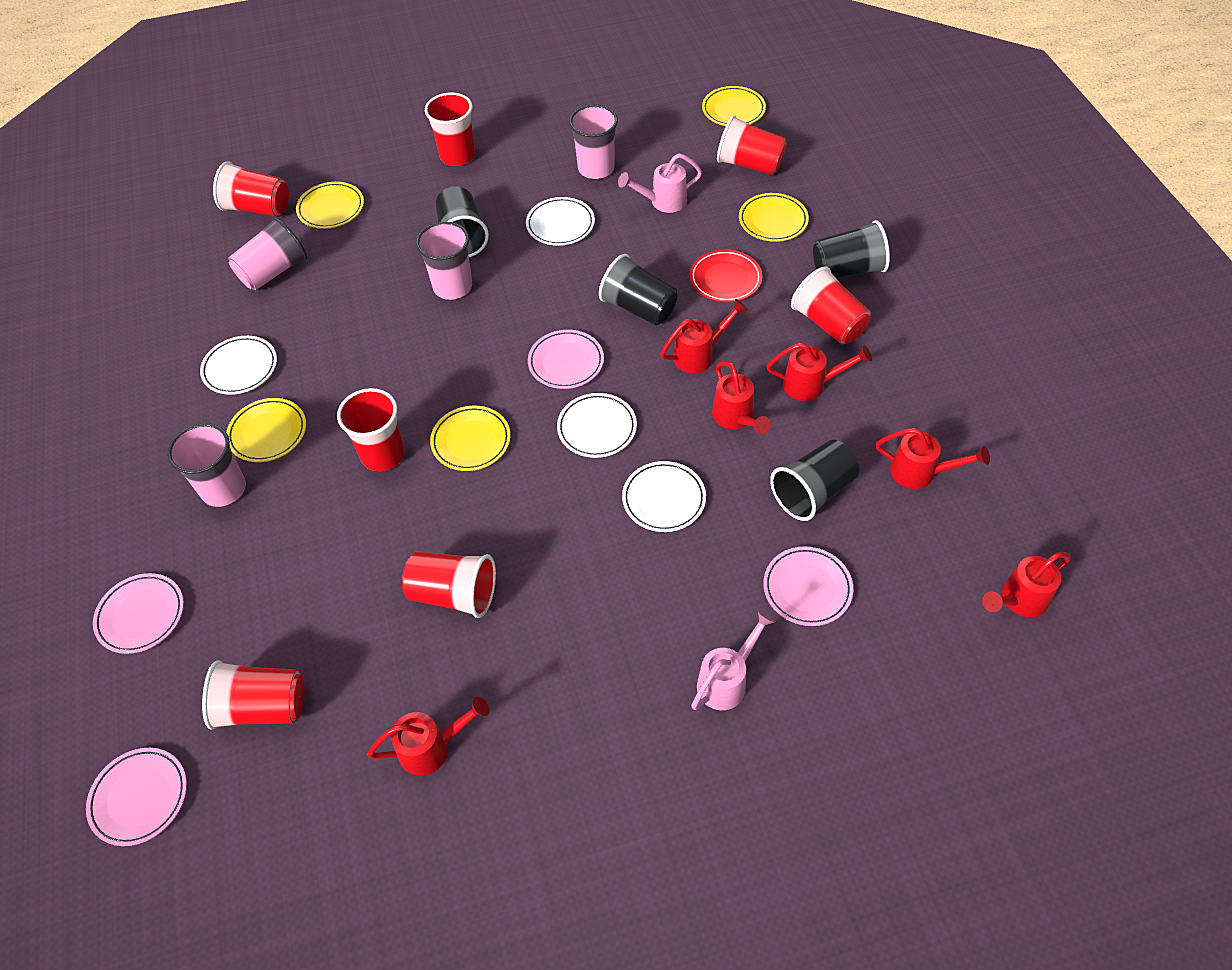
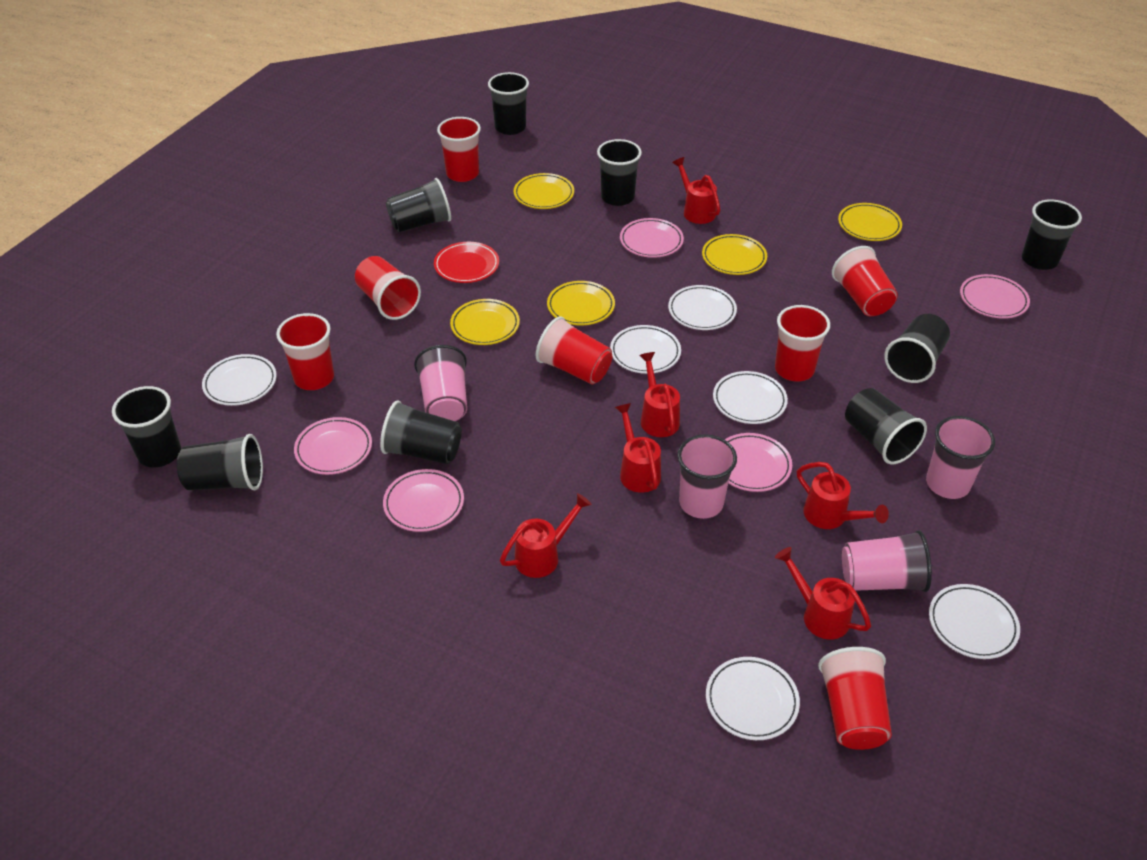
black cup: [436,186,489,257] [599,254,677,325] [770,440,860,521] [813,220,890,278] = 4 -> [112,386,181,468] [177,434,263,490] [380,400,462,464] [386,178,451,232] [488,72,529,135] [597,139,642,206] [845,388,927,464] [884,314,950,383] [1022,199,1082,270] = 9
pink plate: [86,748,187,846] [93,573,184,654] [528,330,604,389] [763,546,853,626] = 4 -> [294,417,372,475] [383,469,464,532] [620,218,684,258] [725,433,792,492] [960,274,1030,319] = 5
pink watering can: [618,153,702,213] [691,610,776,710] = 2 -> none = 0
white plate: [200,336,277,395] [526,197,595,246] [557,393,637,458] [622,461,706,532] = 4 -> [202,354,277,406] [610,325,681,374] [668,285,737,330] [706,657,800,740] [713,371,788,424] [929,584,1020,659] = 6

